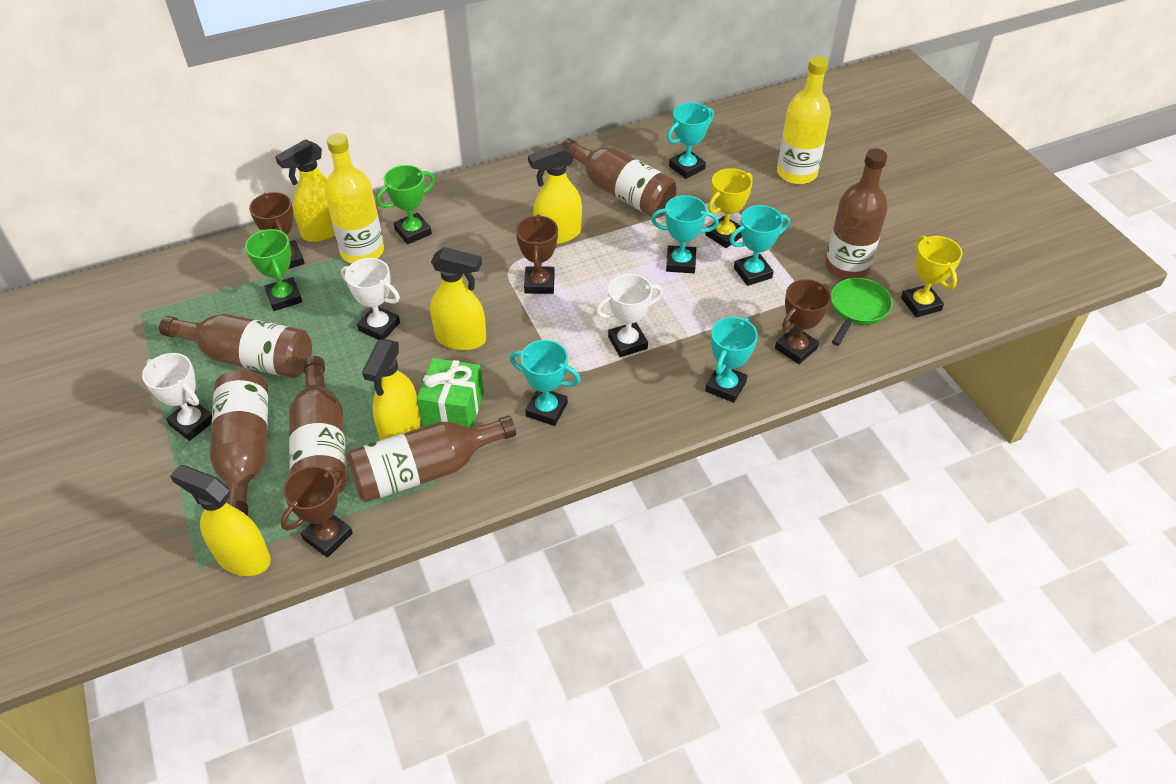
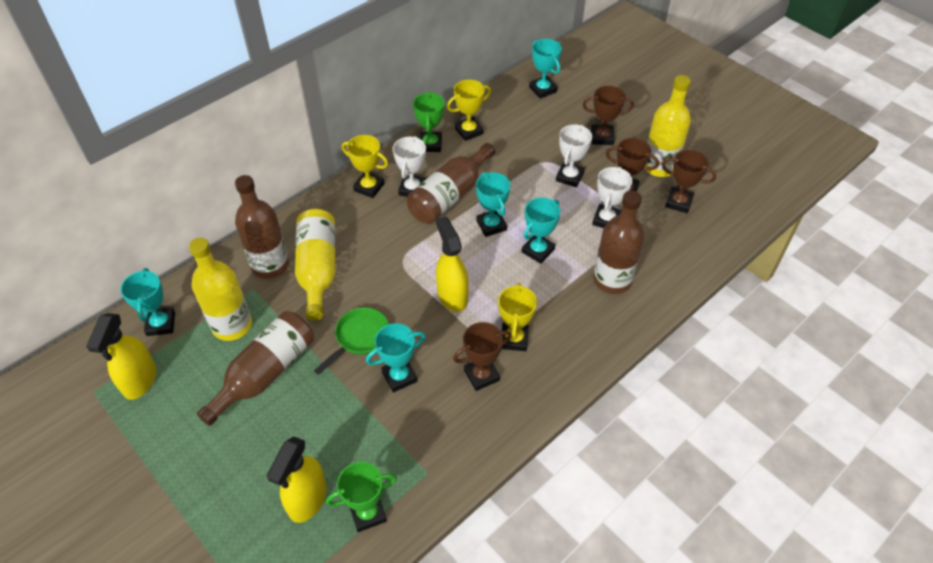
brown bottle: [159,314,312,378] [210,370,268,516] [289,356,347,494] [346,416,516,502] [562,138,676,217] [825,148,888,280] = 6 -> [197,311,314,426] [235,175,289,279] [407,143,495,224] [593,191,644,294] = 4
green gift: [417,358,484,427] = 1 -> none = 0
yellow bottle: [325,133,384,264] [777,56,831,184] = 2 -> [189,238,252,341] [295,209,336,321] [645,75,691,177] = 3
yellow spray bottle: [170,465,271,576] [275,139,335,242] [362,339,420,440] [430,247,486,350] [528,144,582,244] = 5 -> [86,313,156,400] [267,436,327,523] [436,216,469,312] = 3
yellow trophy: [706,168,753,248] [901,235,962,317] = 2 -> [342,135,388,198] [447,80,491,141] [498,283,537,351] = 3

